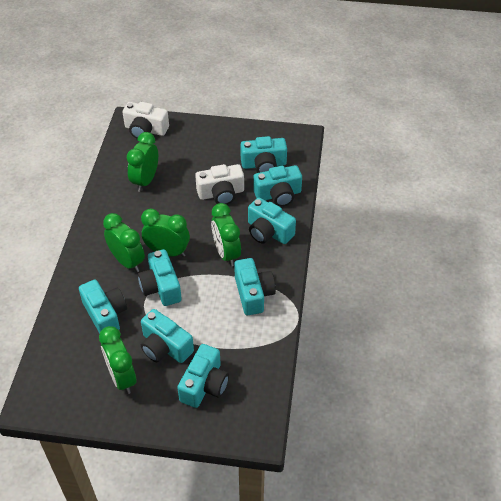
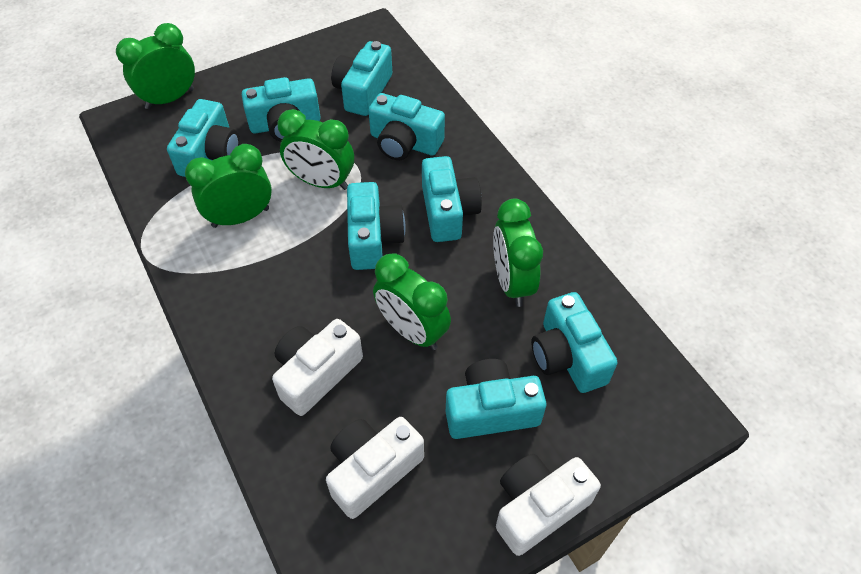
white camera: [123,102,169,139] [195,164,244,205] = 2 -> [272,319,363,416] [326,417,424,519] [496,454,601,556] = 3

